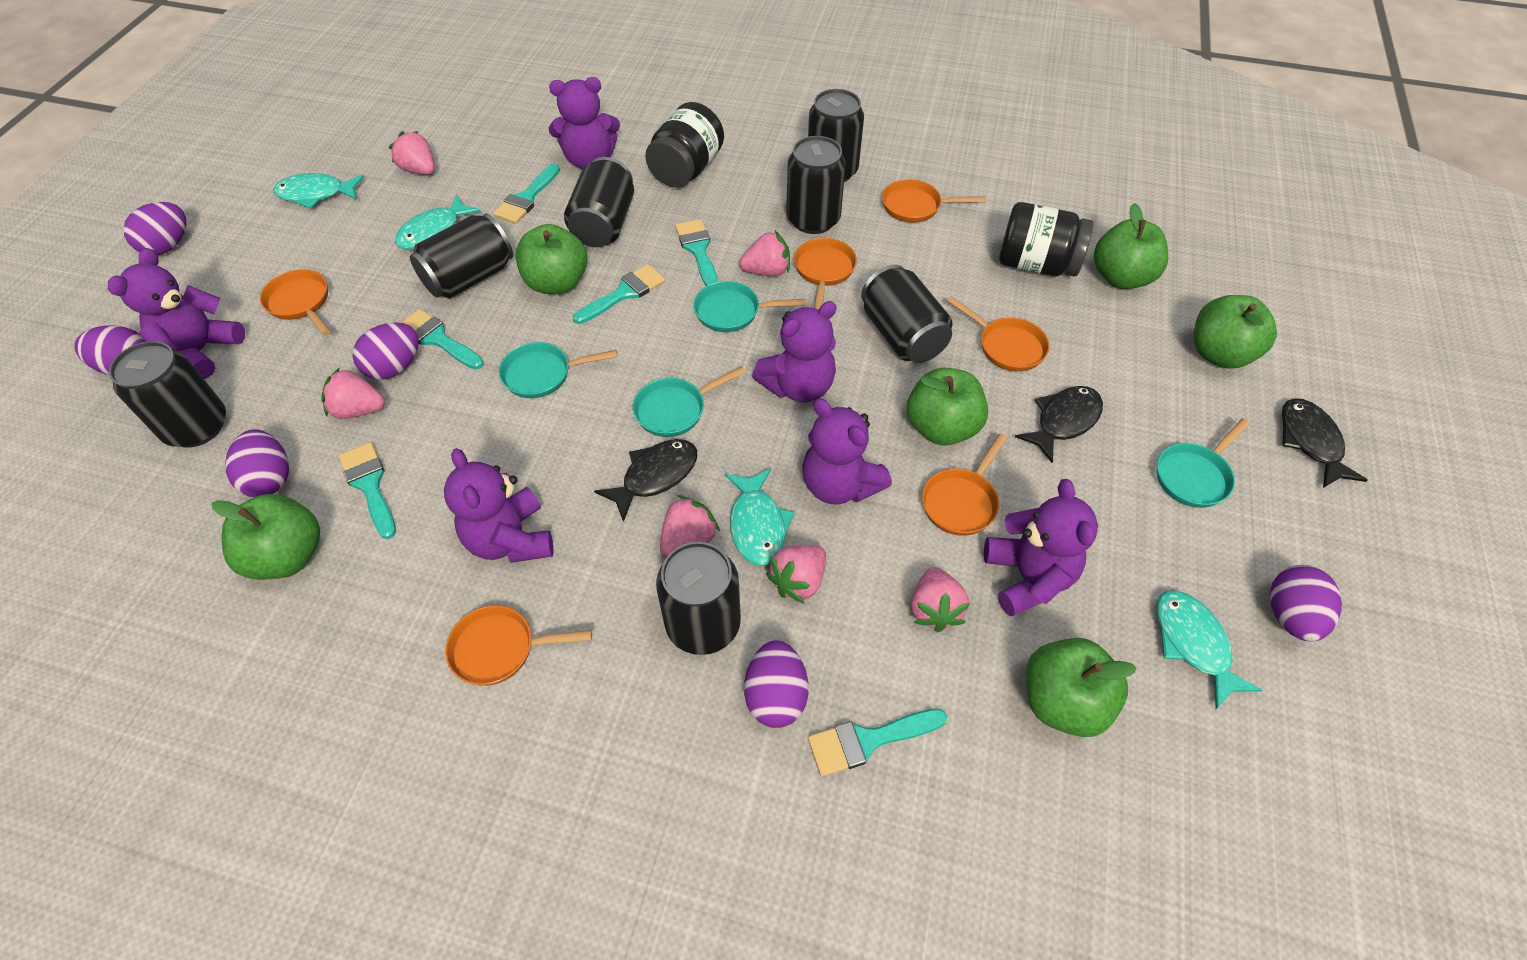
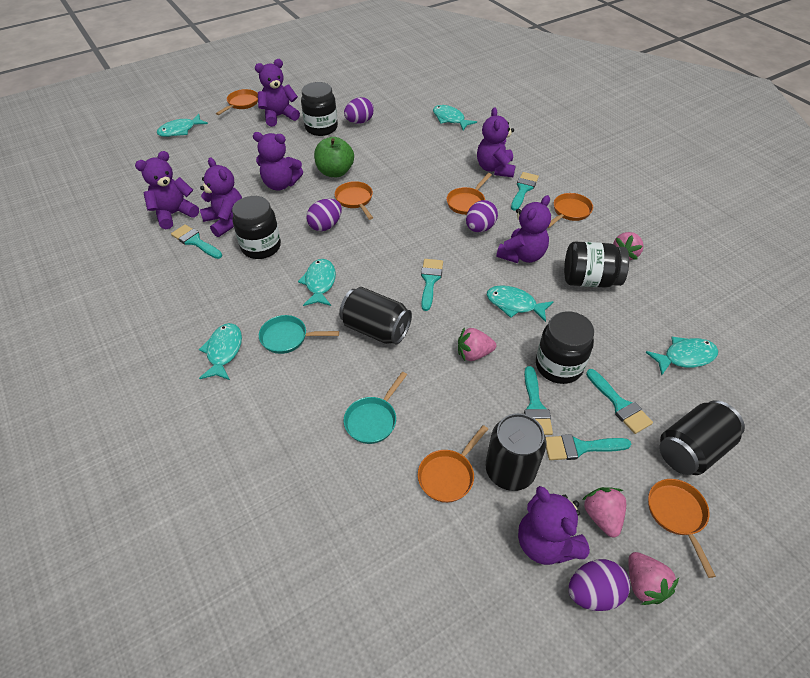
black can: [109,341,226,447] [410,214,513,299] [564,157,634,247] [656,542,741,655] [786,136,846,234] [808,89,864,182] [861,265,952,363] = 7 -> [339,287,412,345] [485,413,546,491] [659,400,745,475] = 3
black fish: [594,439,697,522] [1015,386,1103,463] [1282,398,1368,488] = 3 -> none = 0
black jar: [645,102,724,187] [999,202,1094,277] = 2 -> [232,196,281,259] [301,82,338,136] [536,311,594,384] [564,242,629,288] = 4
green apple: [212,494,320,580] [516,224,588,294] [907,368,988,446] [1026,638,1137,737] [1094,203,1168,289] [1194,295,1277,369] = 6 -> [314,137,354,177] = 1
pink strawberry: [321,368,385,419] [389,131,435,175] [660,495,720,557] [740,231,790,276] [766,545,826,604] [911,567,970,632] = 6 -> [458,327,496,361] [582,487,626,537] [613,232,644,260] [628,552,679,605] = 4
purple egg: [74,325,146,375] [123,202,186,255] [225,429,289,498] [353,322,419,380] [744,640,809,728] [1270,565,1342,641] = 6 -> [306,199,342,231] [344,97,374,124] [466,200,498,232] [569,559,630,611] = 4
purple teddy bear: [108,248,245,379] [444,448,553,563] [549,77,620,169] [752,301,837,402] [802,398,892,505] [984,479,1098,617] = 6 -> [135,151,199,229] [200,157,242,237] [253,132,303,190] [255,59,300,127] [477,107,515,177] [496,195,551,263] [518,486,590,565] = 7
turquoise fish: [274,173,364,208] [395,194,481,249] [725,468,794,566] [1157,590,1262,709] = 4 -> [157,114,208,137] [199,323,242,380] [298,259,336,306] [433,105,477,130] [487,285,554,322] [645,337,718,375] = 6
turquoise pan: [499,342,618,398] [633,366,746,437] [694,281,806,332] [1156,418,1250,508] = 4 -> [259,315,339,354] [344,372,407,444] = 2

